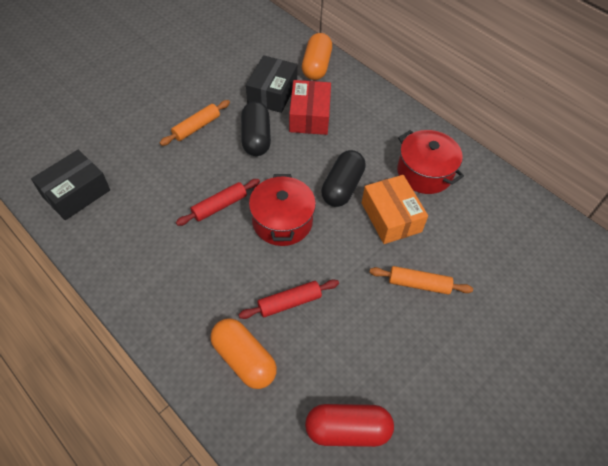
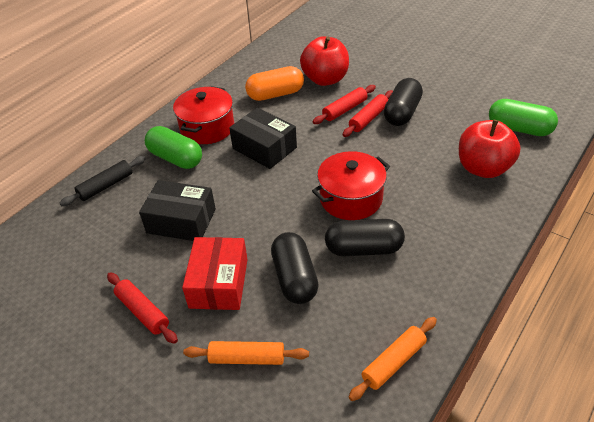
black capsule: [241,102,271,156] [321,150,366,207] = 2 -> [271,232,319,304] [325,219,405,256] [384,78,423,126] = 3
black rolling pin: none = 0 -> [60,156,146,206] = 1
green capsule: none = 0 -> [145,126,202,169] [489,99,558,136] = 2
orange box: [362,175,428,244] = 1 -> none = 0
orange capsule: [211,318,277,389] [302,33,332,80] = 2 -> [245,66,304,101] = 1
red apple: none = 0 -> [300,36,349,86] [459,120,521,178] = 2
red capsule: [305,404,394,447] = 1 -> none = 0
red rolling pin: [176,179,260,226] [238,280,339,319] = 2 -> [107,272,178,344] [313,85,376,124] [342,90,393,137] = 3

